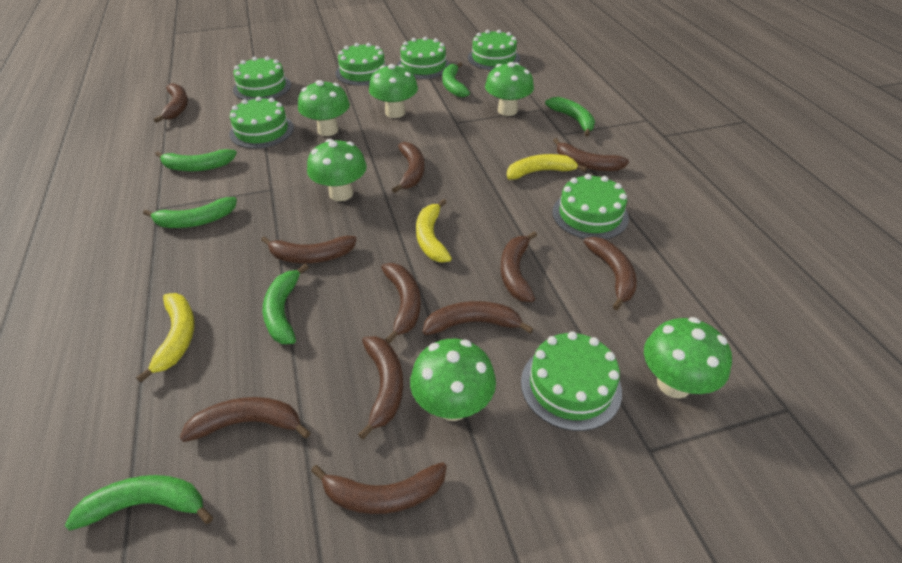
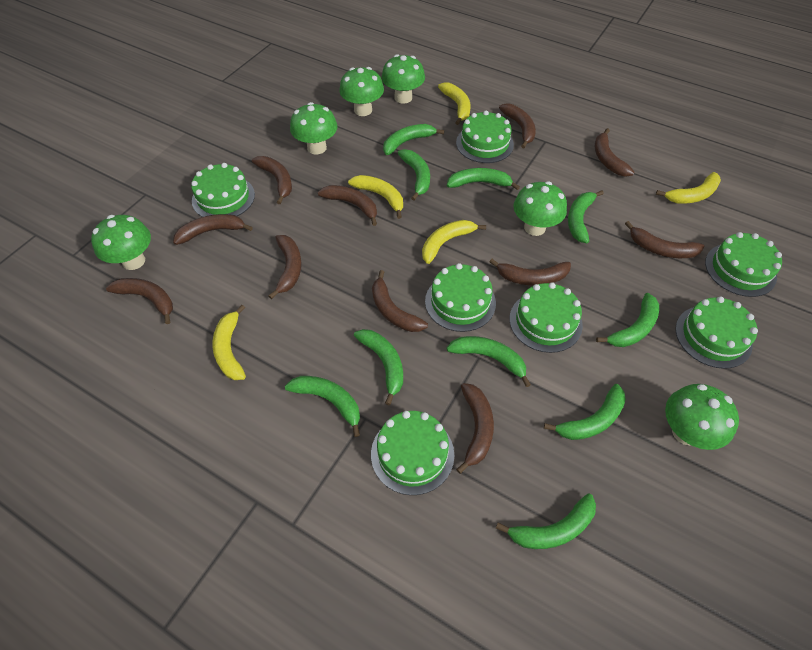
green banana: [65,475,213,531] [143,197,237,228] [155,149,237,171] [263,264,309,344] [442,62,470,97] [545,97,595,136] = 6 -> [285,376,360,437] [354,329,403,405] [383,124,444,155] [398,149,430,201] [447,168,520,190] [447,336,531,387] [496,493,596,549] [544,384,626,440] [568,190,604,243] [596,293,659,347] = 10
yellow banana: [136,293,195,382] [416,199,452,262] [507,154,587,180] = 3 -> [213,305,246,380] [348,175,403,219] [422,220,486,264] [438,82,471,125] [656,172,721,204] = 5

